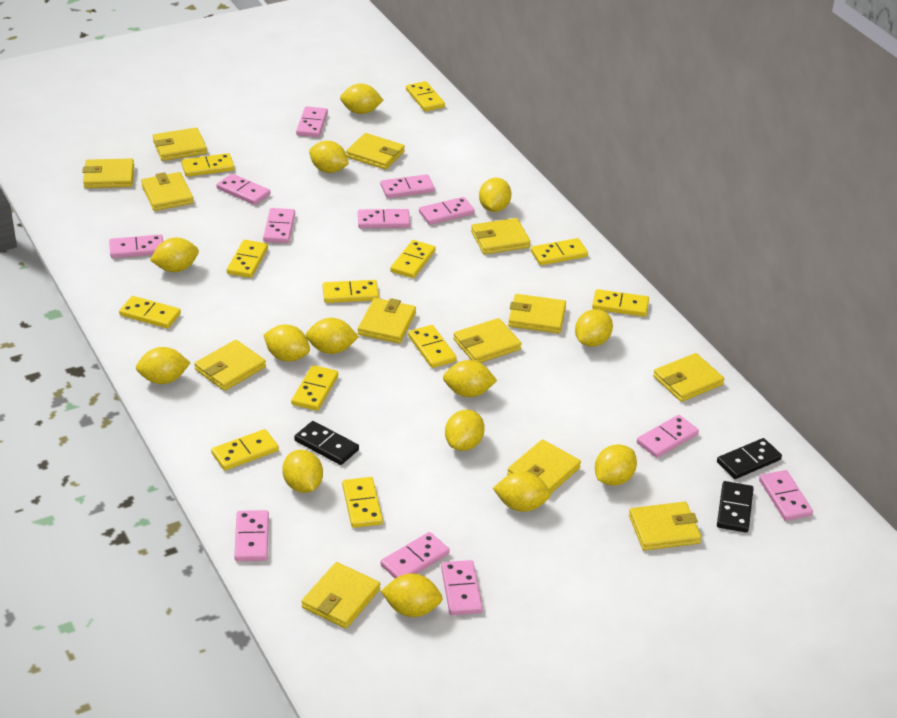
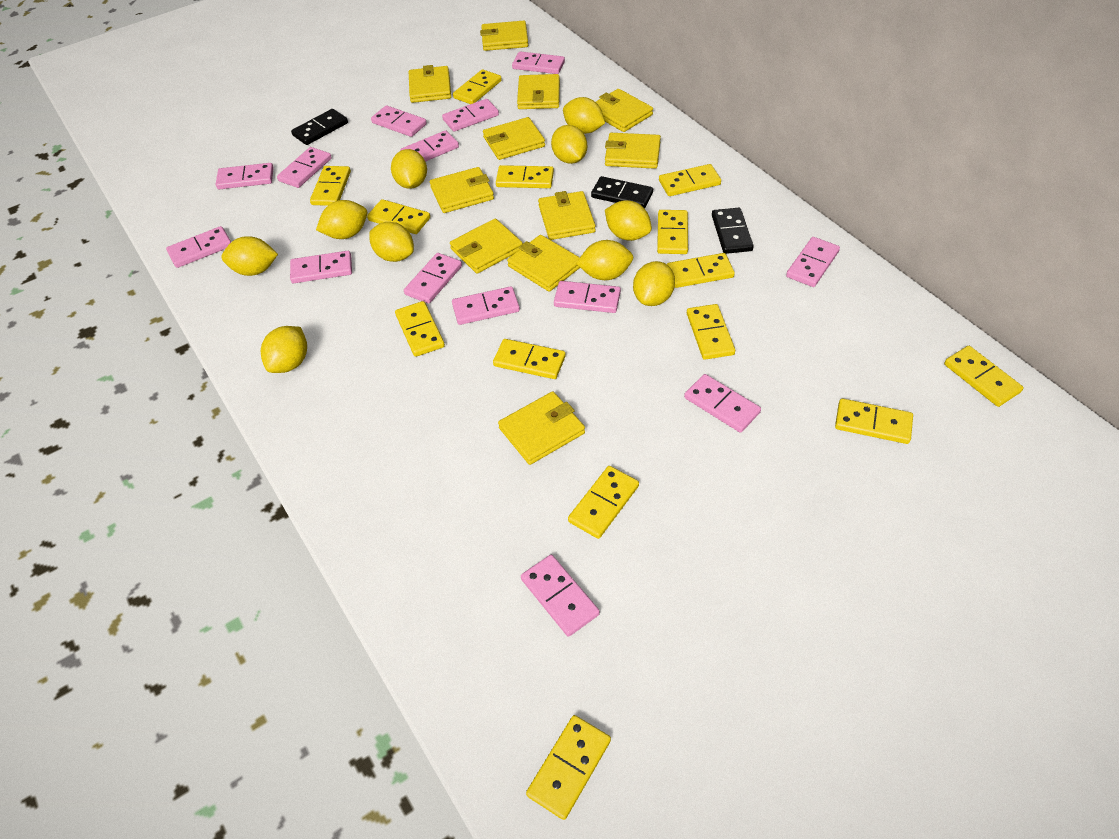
pink domino: [109,234,163,258] [216,174,270,205] [234,510,269,561] [263,208,295,243] [296,106,328,137] [358,209,410,228] [381,174,435,198] [381,532,450,579] [419,197,475,225] [441,560,483,615] [637,415,699,458] [759,470,813,521] = 12 -> [166,226,231,268] [216,163,274,189] [277,147,332,188] [290,251,352,283] [371,105,427,137] [400,130,459,162] [404,253,462,304] [442,99,499,132] [452,286,520,325] [512,51,565,74] [521,555,600,637] [554,281,621,313] [684,374,761,433] [786,237,840,287] = 14
yellow domino: [119,296,181,329] [181,153,235,177] [211,429,279,470] [227,240,268,278] [291,365,338,411] [323,280,379,303] [342,477,383,528] [390,240,435,278] [406,81,445,111] [408,325,457,368] [531,238,588,265] [592,289,649,317] = 12 -> [310,166,351,206] [367,199,430,234] [395,301,445,357] [453,69,502,104] [493,339,566,379] [496,165,554,188] [526,715,611,820] [568,466,639,539] [657,210,688,254] [659,164,721,196] [667,253,735,288] [687,304,735,360] [835,399,913,444] [944,346,1023,407] = 14
yellow lemon: [136,347,190,384] [150,238,199,272] [263,324,310,362] [282,450,323,493] [306,318,359,354] [309,141,349,173] [340,84,384,114] [381,573,443,617] [443,360,497,397] [445,410,485,451] [479,178,512,212] [493,471,551,512] [575,309,613,347] [595,444,637,486] = 14 -> [221,236,278,276] [261,326,307,373] [316,200,367,239] [369,222,414,262] [391,149,427,189] [551,125,587,164] [563,97,605,134] [576,240,633,280] [605,200,652,241] [633,261,675,306] = 10
yellow wallet: [82,158,134,188] [141,172,194,211] [153,128,207,161] [194,340,266,391] [301,562,380,629] [346,133,405,170] [358,298,416,343] [453,318,521,363] [471,218,531,254] [507,439,581,493] [508,294,566,333] [629,502,702,551] [653,353,724,402] = 13 -> [409,65,451,103] [430,167,494,213] [450,219,523,274] [480,21,528,51] [483,117,545,160] [498,391,585,465] [507,235,580,292] [517,74,560,109] [538,191,596,240] [596,89,653,132] [605,133,661,169] = 11

